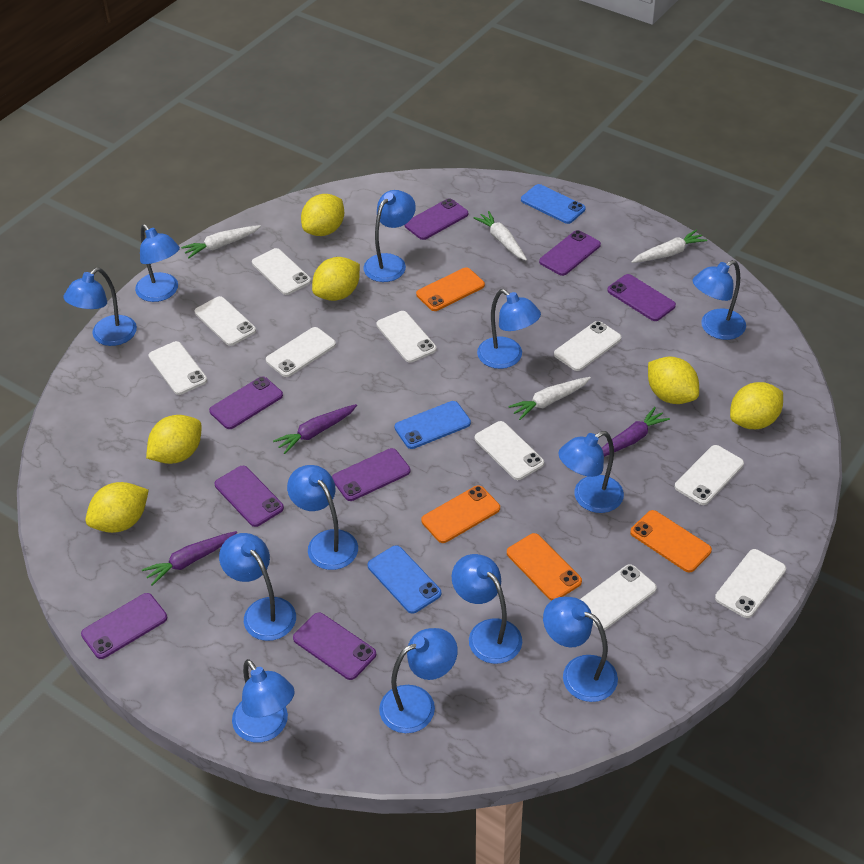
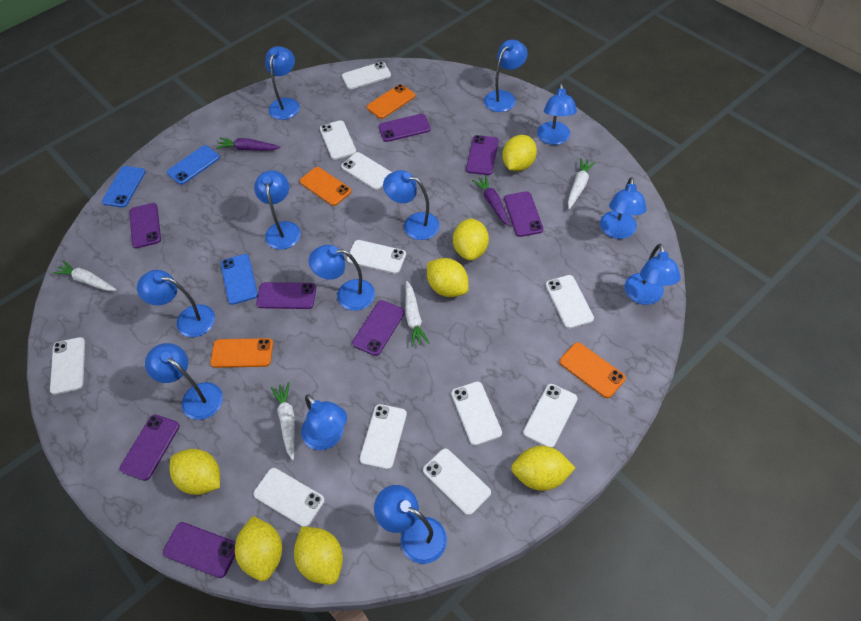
purple carrot: [142,531,237,586] [273,404,357,454] [602,407,670,457] = 3 -> [216,138,281,151] [472,175,510,227] = 2
white phone: [148,341,207,395] [195,296,256,346] [252,248,311,295] [266,327,336,377] [376,311,436,363] [475,421,544,480] [554,321,621,371] [580,564,657,630] [675,445,744,505] [715,549,786,618] = 10 -> [50,337,85,395] [253,468,325,527] [320,120,356,160] [341,152,392,190] [342,62,391,89] [347,240,406,274] [360,404,407,469] [423,448,491,515] [451,381,502,446] [523,384,578,448] [545,275,594,329] = 11
yellow lemon: [85,482,149,533] [146,415,202,464] [301,194,344,236] [312,257,360,301] [648,356,699,404] [730,382,783,429] = 6 -> [170,449,220,495] [235,516,282,581] [294,526,343,585] [427,258,469,297] [453,218,489,261] [502,135,537,171] [511,446,575,491] = 7

